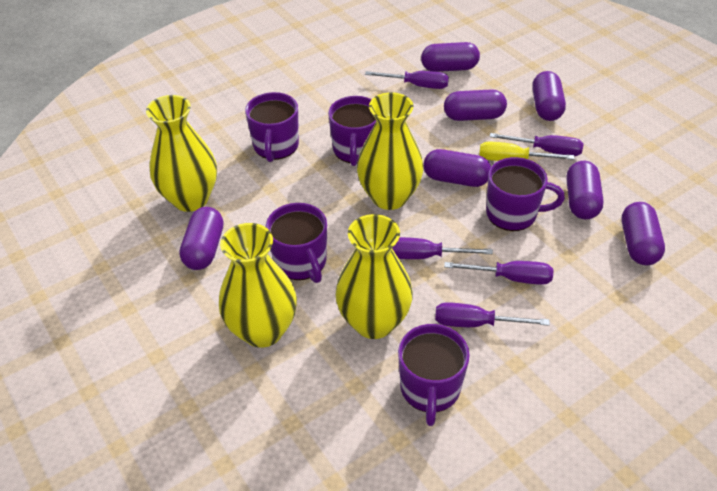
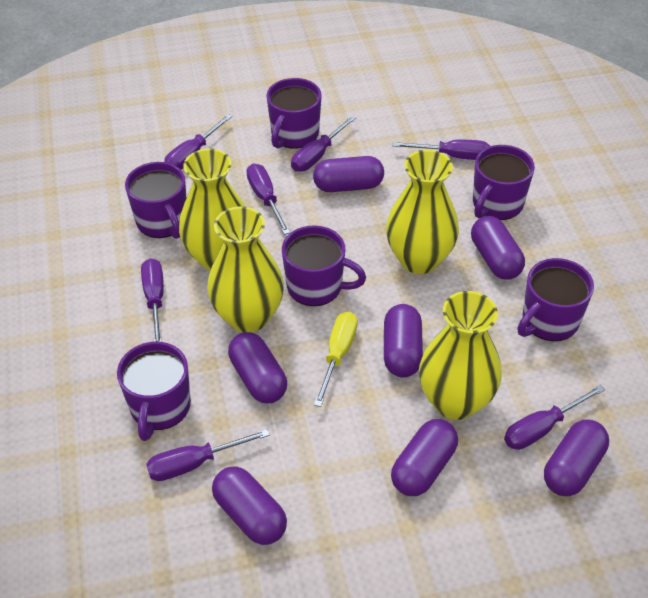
purple mug: [245,92,299,162] [266,203,327,283] [328,96,376,166] [398,324,470,426] [486,157,565,231] = 5 -> [117,342,191,441] [125,162,186,239] [266,78,322,149] [282,225,366,306] [473,145,535,220] [518,258,594,341] = 6
purple screwdriver: [365,71,449,89] [392,237,493,259] [435,302,550,327] [444,261,553,285] [490,133,583,156] = 5 -> [141,258,164,342] [146,429,270,481] [164,114,232,170] [246,164,290,235] [291,116,356,172] [392,140,490,160] [504,385,605,450] = 7

